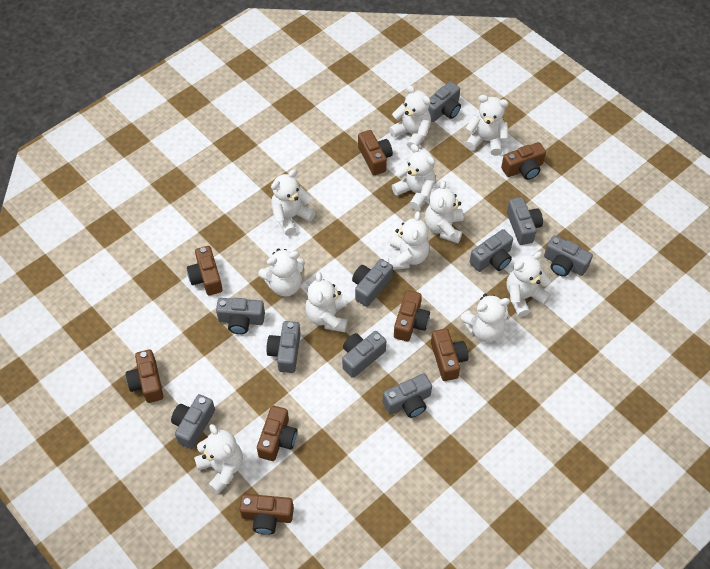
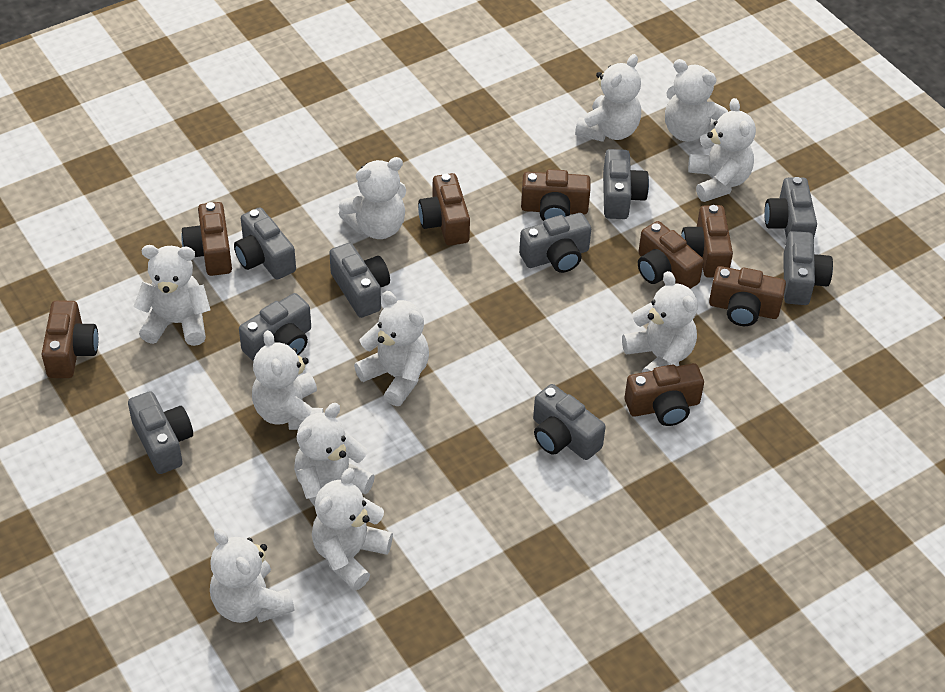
grey camera: [171,394,215,449] [216,298,265,334] [266,321,301,373] [342,331,386,378] [352,259,393,307] [383,373,432,418] [428,81,461,122] [470,229,513,272] [507,197,543,245] [544,235,593,277] = 10 -> [128,391,193,474] [234,207,296,280] [239,293,311,361] [329,243,390,318] [519,213,591,273] [533,384,606,460] [603,149,649,219] [764,177,817,239] [783,231,833,305] = 9

